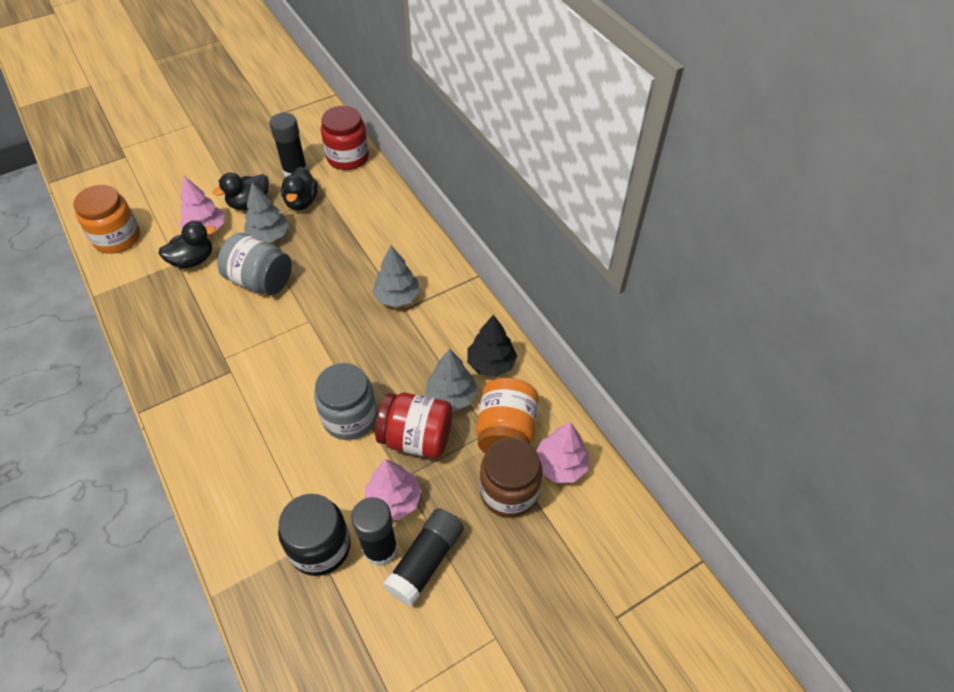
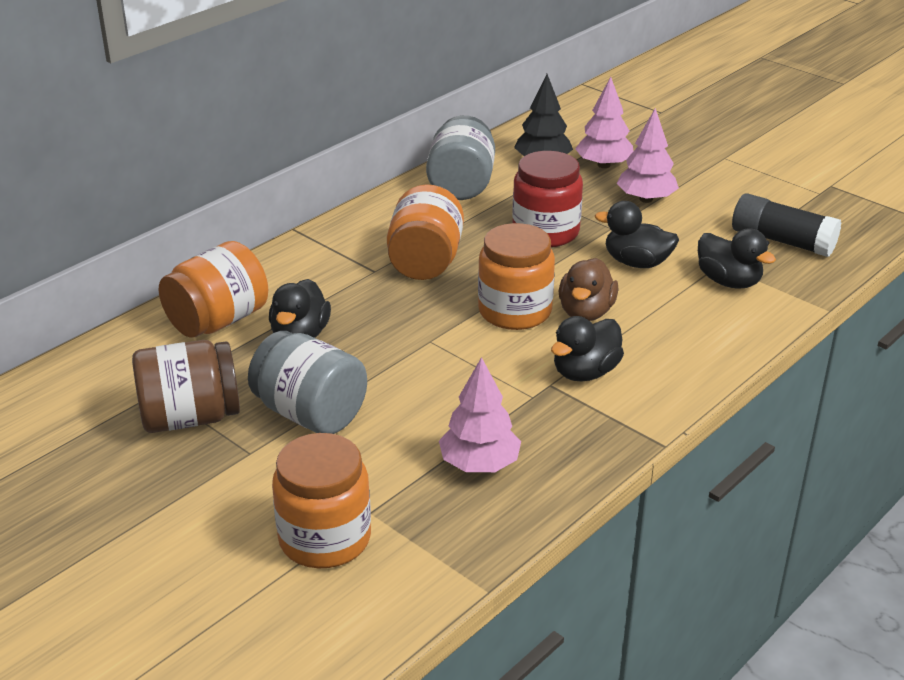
black duck: [158,221,216,269] [213,173,269,210] [281,167,318,210] = 3 -> [269,279,331,338] [551,316,624,382] [595,201,679,268] [698,228,776,288] = 4
black glue stick: [270,113,308,177] [351,497,397,566] [383,508,464,606] = 3 -> [732,193,841,257] = 1
black jar: [278,494,350,576] = 1 -> none = 0
brown duck: none = 0 -> [559,258,619,321] = 1
grey tree: [244,182,289,243] [372,245,420,307] [425,349,478,412] = 3 -> none = 0
orange jar: [73,185,140,254] [476,378,539,453] = 2 -> [159,241,268,338] [272,433,371,568] [387,185,464,280] [478,223,555,330] = 4
red jar: [321,106,369,170] [375,393,452,459] = 2 -> [512,151,583,247] = 1

